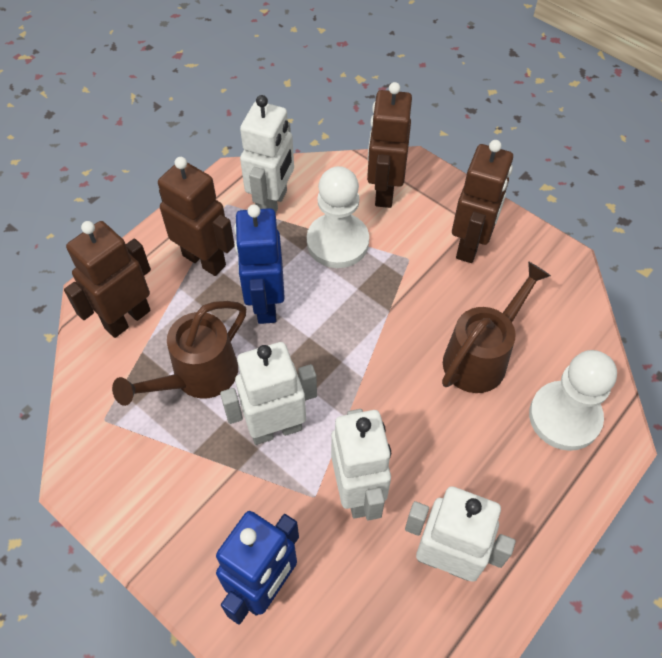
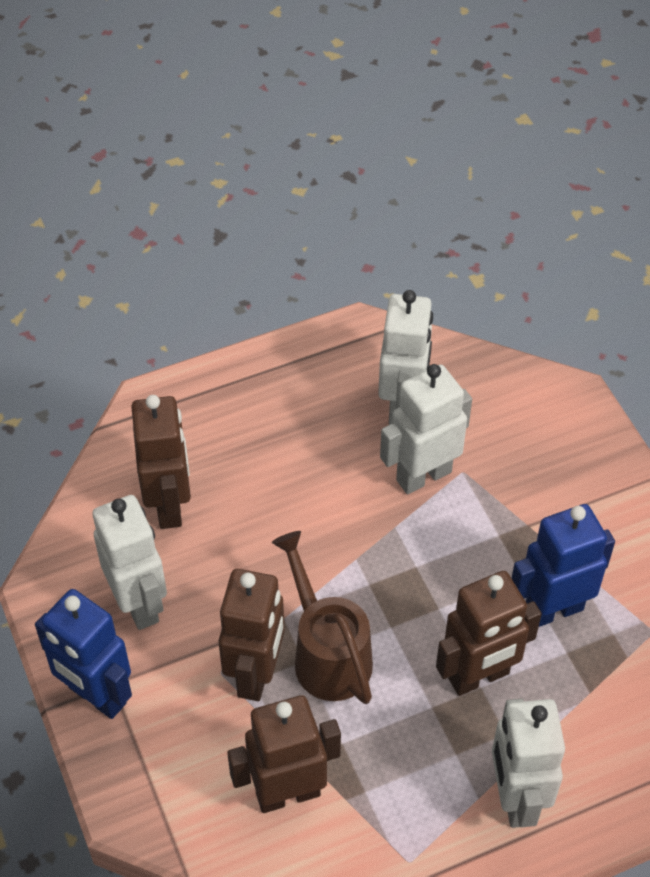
brown watering can: [112,301,246,406] [442,261,551,393] = 2 -> [272,531,373,704] = 1
white pawn: [307,166,369,268] [529,350,617,451] = 2 -> none = 0

